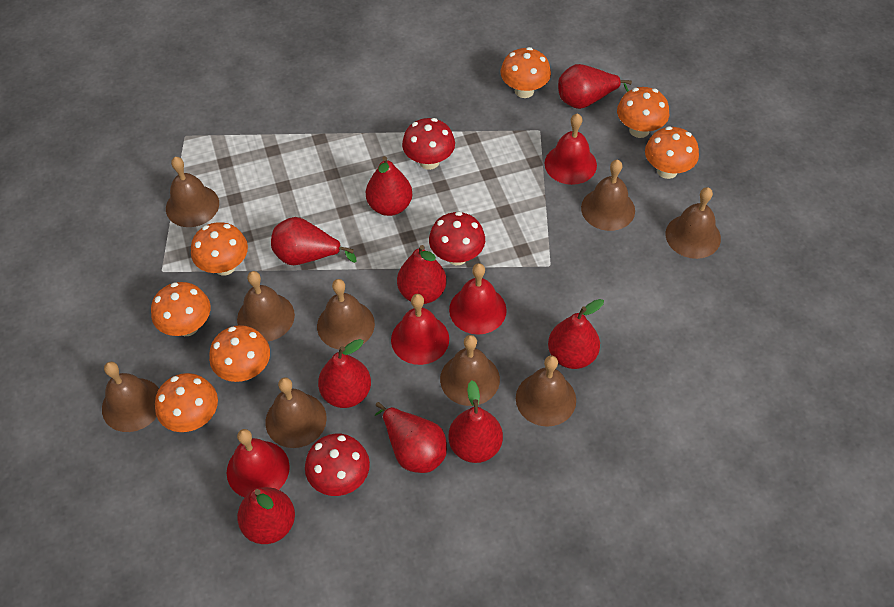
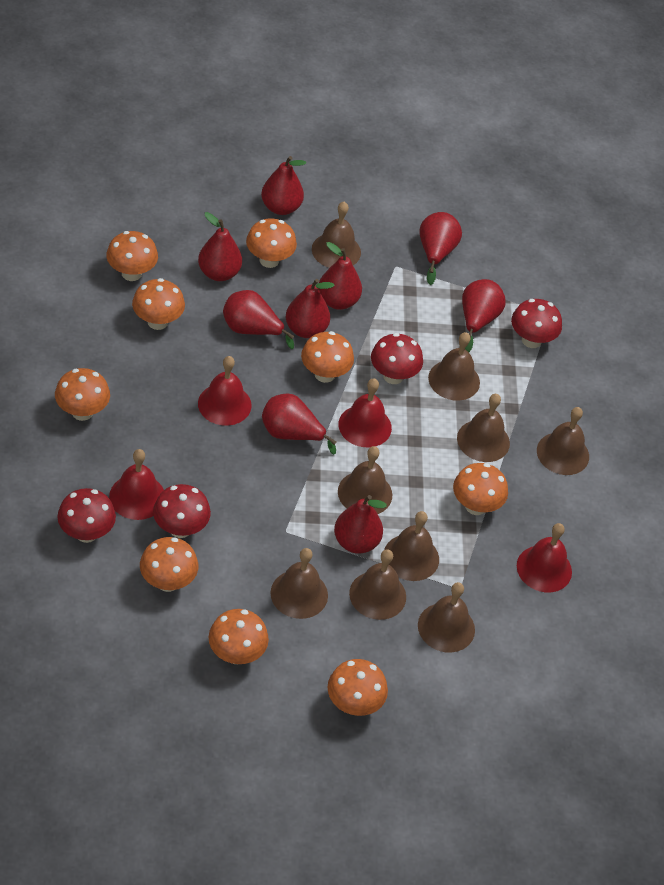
orange mushroom: [151,282,210,336] [155,373,218,432] [191,222,248,276] [209,325,270,382] [500,47,551,98] [617,87,669,138] [645,126,699,179] = 7 -> [55,368,110,421] [106,231,158,281] [132,278,185,330] [140,537,198,592] [209,609,269,664] [246,218,297,268] [301,331,354,383] [327,659,388,716] [453,463,508,515] = 9
red mushroom: [305,434,370,496] [402,118,455,170] [429,212,485,265] = 3 -> [57,488,116,543] [153,484,211,538] [371,333,423,384] [511,299,562,348] = 4

